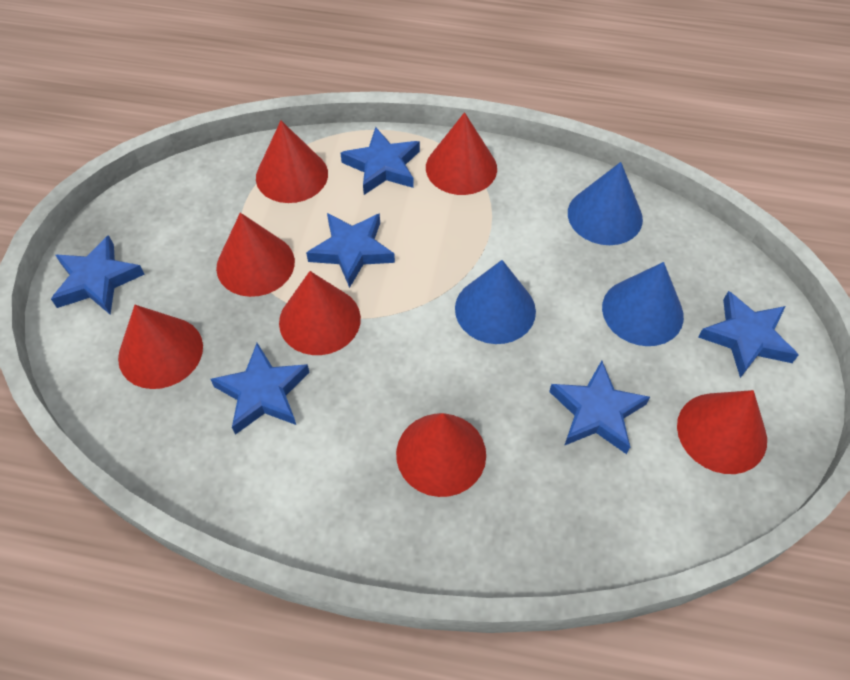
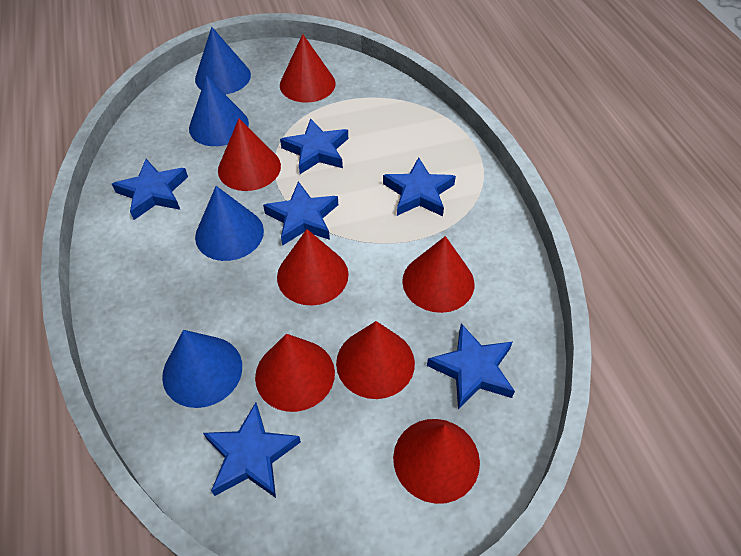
blue cone: [455,260,536,344] [568,162,643,245] [602,262,684,346] = 3 -> [162,330,242,408] [189,76,249,146] [195,27,251,94] [195,186,264,261] = 4

